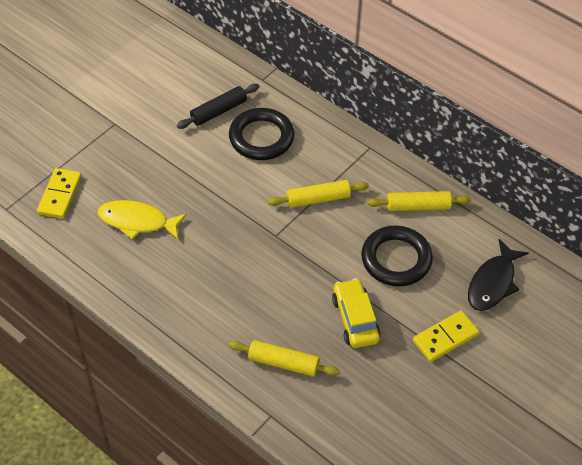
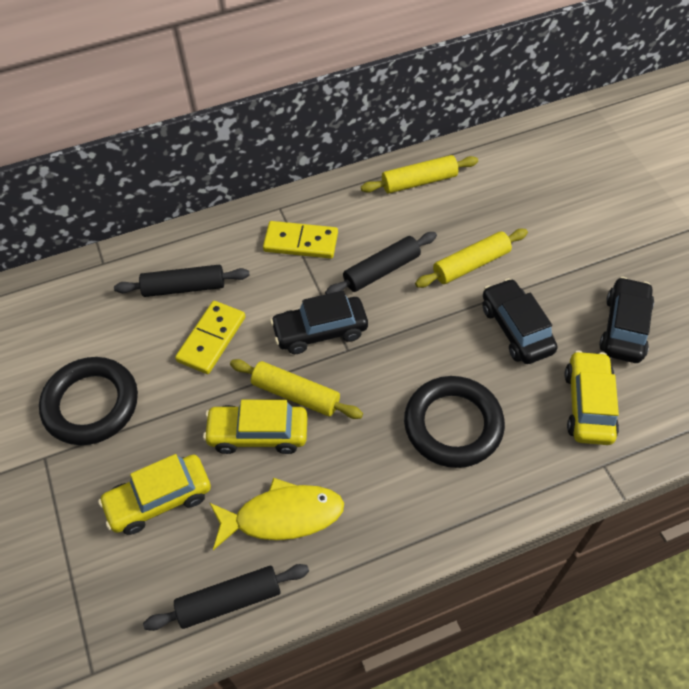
black car: none = 0 -> [270,291,368,354] [482,278,558,364] [599,277,654,363] = 3
black fish: [468,239,528,311] = 1 -> none = 0
black rolling pin: [177,84,259,129] = 1 -> [114,265,250,297] [143,564,309,631] [325,232,437,294] = 3
yellow car: [332,278,380,348] = 1 -> [98,454,211,535] [203,400,308,454] [565,351,619,445] = 3

